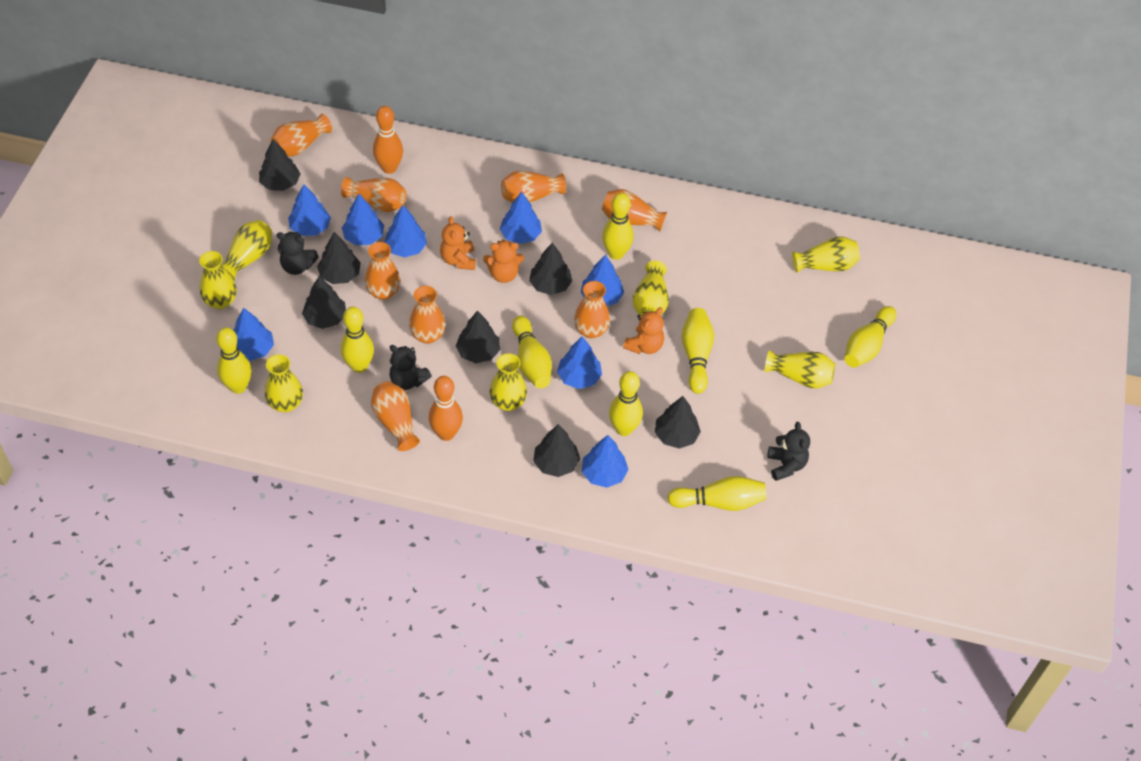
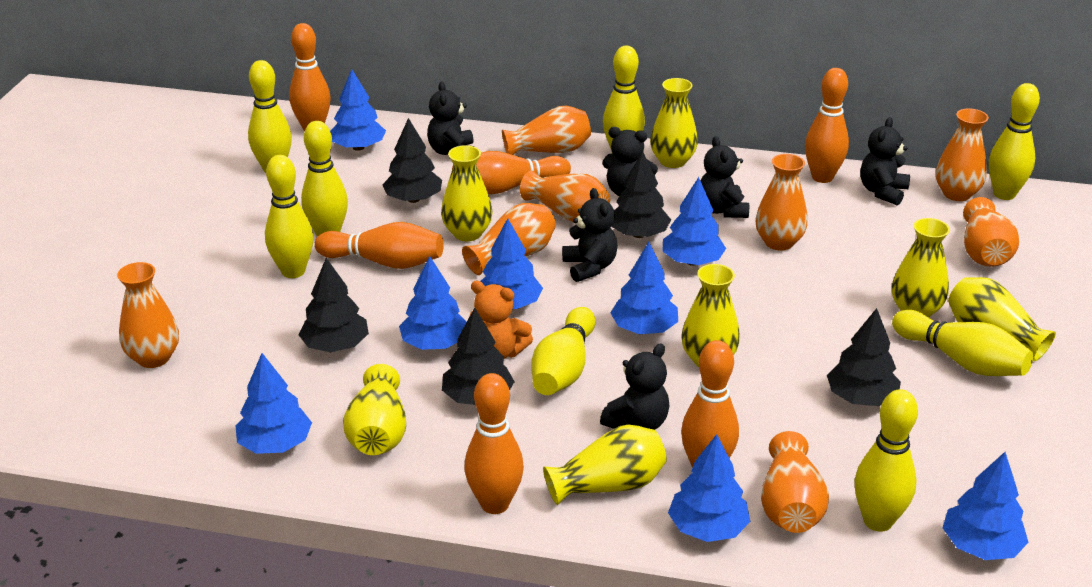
black teddy bear: [277,232,319,275] [389,345,432,390] [767,422,810,481] = 3 -> [427,81,474,158] [562,188,618,282] [600,343,670,430] [602,127,658,196] [700,136,749,218] [860,117,910,206] = 6
black tree: [259,139,300,191] [302,276,346,329] [317,232,361,284] [456,310,500,363] [529,243,573,295] [533,424,580,477] [655,396,701,449] = 7 -> [298,258,369,352] [382,118,442,203] [442,308,515,405] [611,151,671,238] [827,308,901,406] = 5
orange bowling pin: [373,106,403,174] [429,376,463,441] = 2 -> [289,23,331,132] [315,222,443,269] [452,151,571,194] [464,373,524,514] [681,340,739,468] [805,68,849,183] = 6
orange teddy bear: [440,216,476,270] [483,240,524,283] [623,307,664,354] = 3 -> [469,281,533,359] = 1

